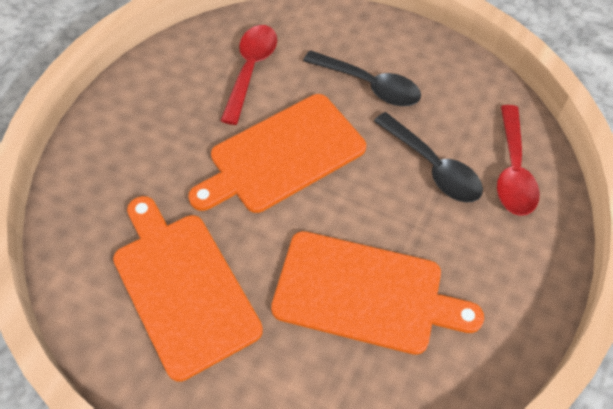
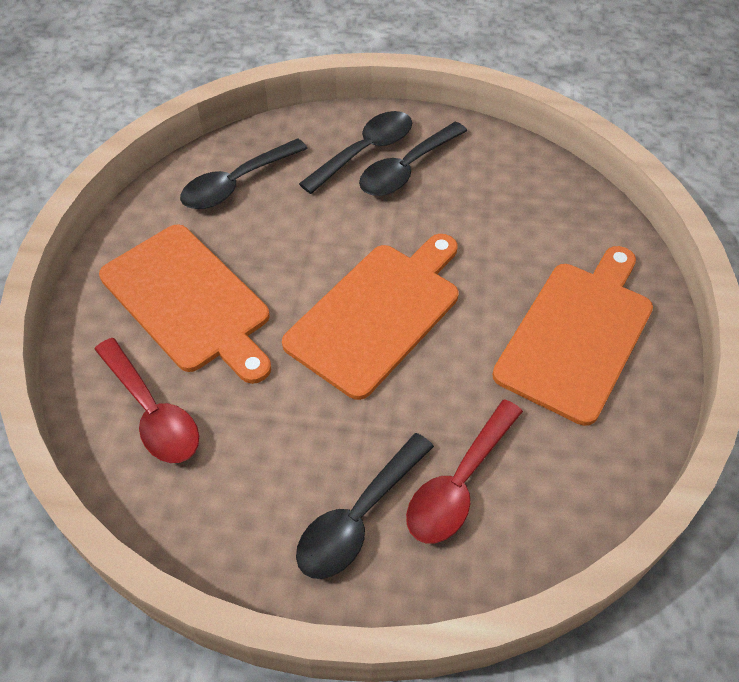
black spoon: [303,50,421,106] [374,112,483,203] = 2 -> [180,138,308,209] [296,433,434,579] [299,111,412,194] [359,122,467,196] = 4

